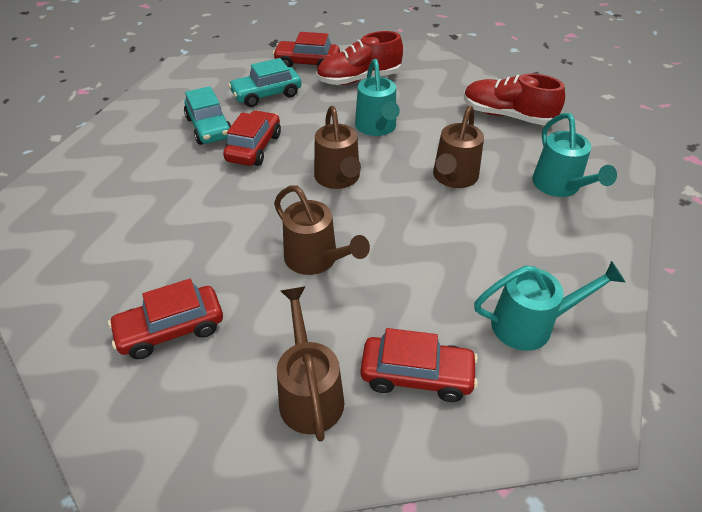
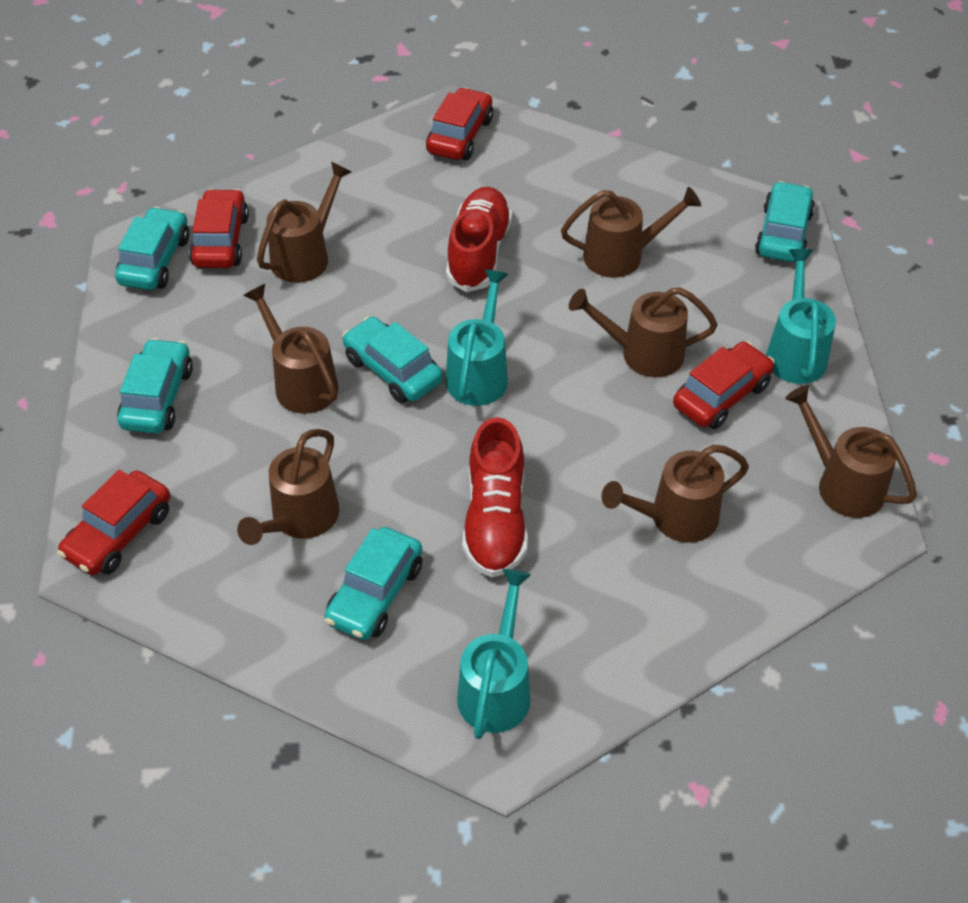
brown watering can: [274,185,370,275] [277,286,344,441] [314,106,361,189] [433,106,484,188] = 4 -> [237,429,339,545] [243,284,338,414] [257,162,351,283] [561,187,701,278] [569,287,718,377] [602,445,749,543] [785,385,917,518] = 7
turquoise car: [184,86,231,145] [228,58,301,107] = 2 -> [115,207,189,290] [117,338,193,434] [324,527,422,640] [342,316,443,403] [755,181,815,262] = 5

